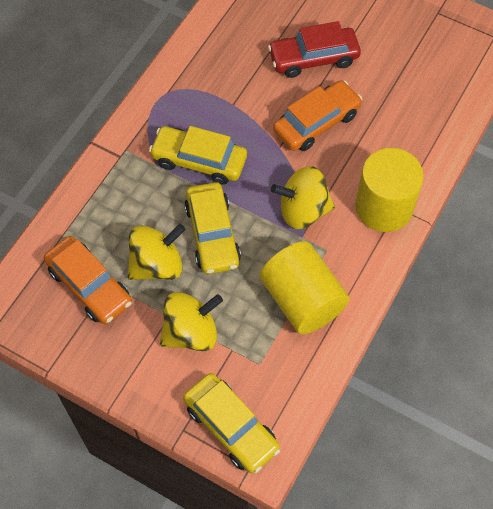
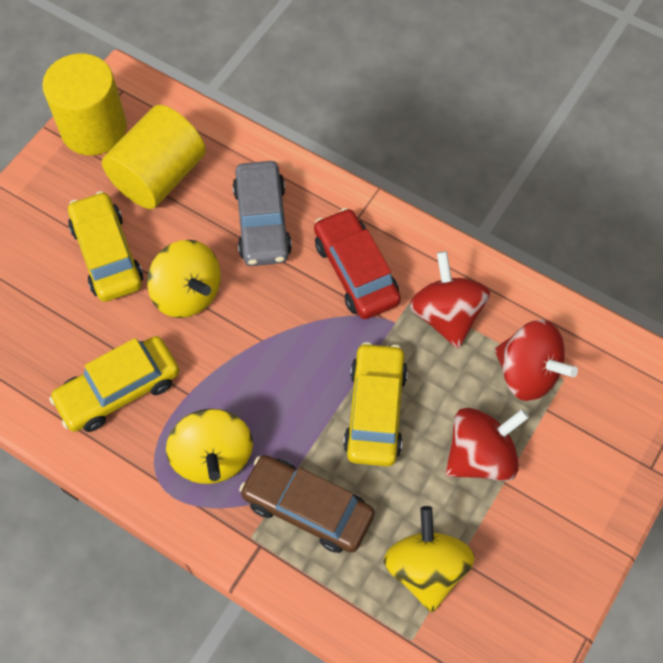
brown car: none = 0 -> [239,455,374,553] = 1
grey car: none = 0 -> [233,161,292,266] = 1
orange car: [44,236,132,324] [273,80,362,151] = 2 -> none = 0
red spinning top: none = 0 -> [410,251,490,349] [446,408,529,481] [495,320,578,401] = 3

